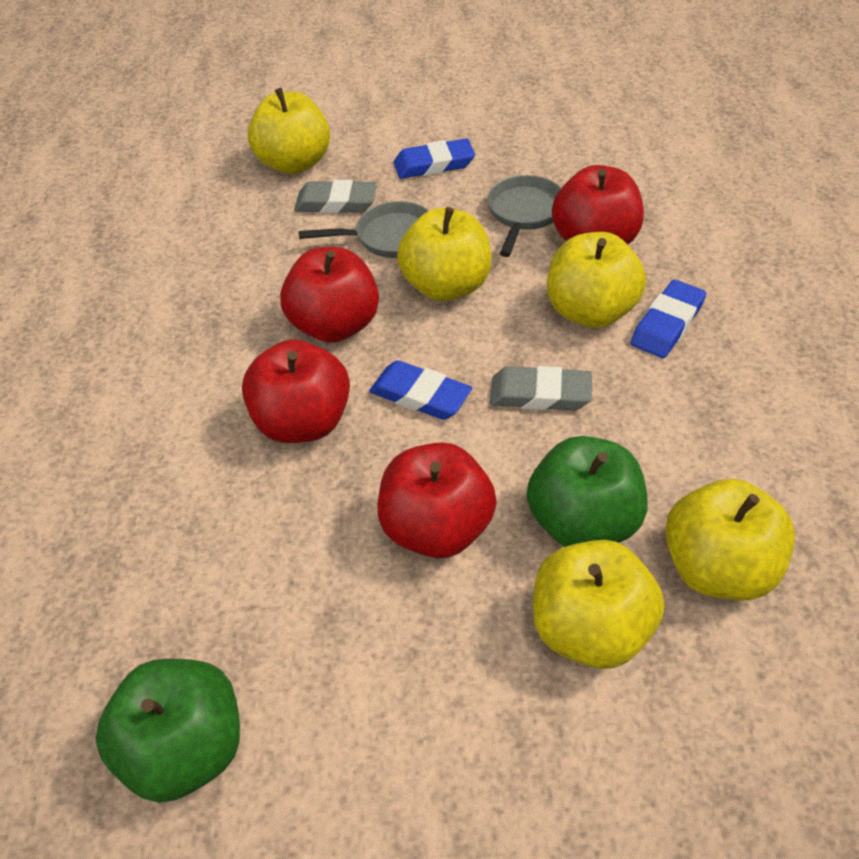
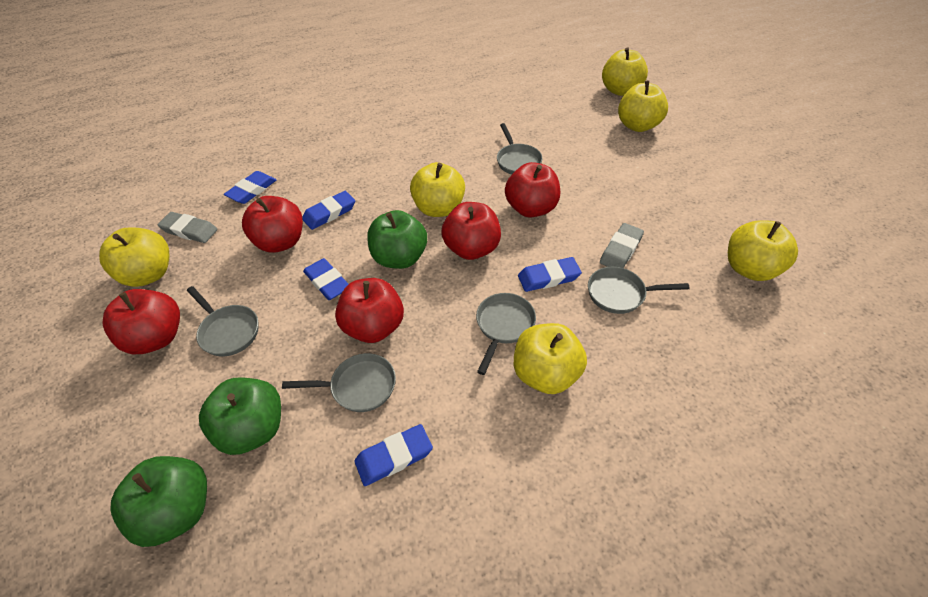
blue eraser: [369,360,472,420] [394,138,475,179] [631,280,706,358] = 3 -> [224,171,276,204] [302,191,355,230] [303,258,348,300] [355,424,433,486] [518,257,582,292] = 5
green apple: [96,659,240,803] [527,436,648,547] = 2 -> [111,456,207,547] [199,378,281,455] [367,210,427,269] = 3
grey pan: [299,201,429,258] [487,175,561,257] = 2 -> [187,286,258,357] [282,353,396,412] [476,293,536,375] [497,123,543,175] [588,267,690,314] = 5
red apple: [242,339,350,443] [280,247,379,343] [378,442,497,558] [552,165,644,245] = 4 -> [103,289,180,354] [242,196,303,253] [335,278,404,343] [441,202,501,260] [505,162,560,218] = 5
yellow apple: [248,88,330,174] [397,207,492,301] [533,540,664,669] [547,232,646,328] [665,479,796,600] = 5 -> [99,228,170,287] [410,162,465,217] [514,323,587,394] [602,47,648,96] [618,80,668,132] [728,220,798,281] = 6

